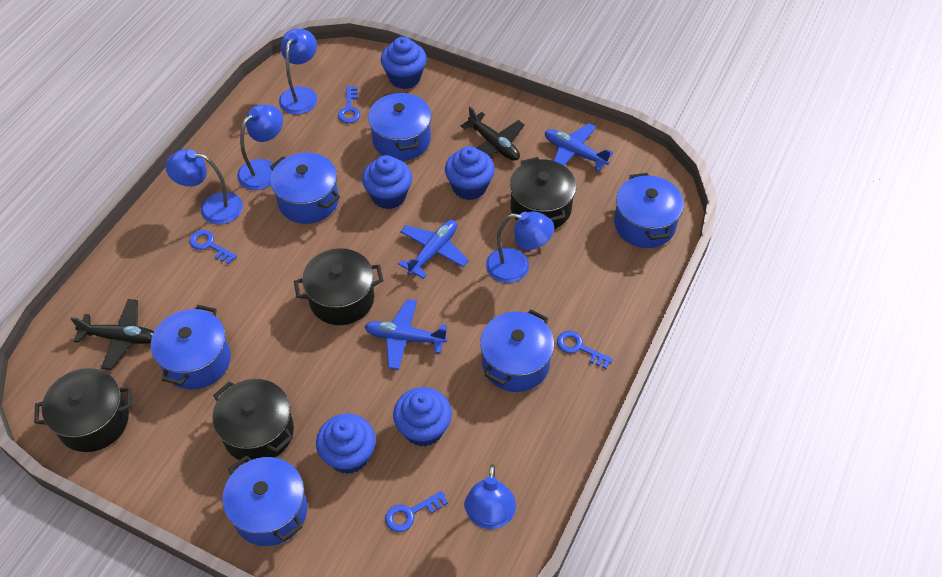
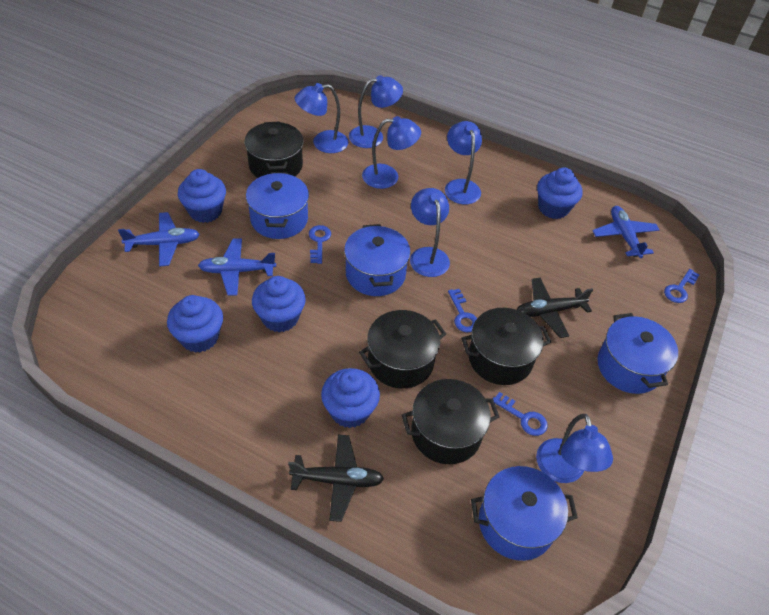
blue lamp: [165,149,243,224] [237,104,283,190] [279,29,317,115] [464,464,516,529] [486,211,554,283] = 5 -> [295,83,348,153] [349,75,403,148] [362,116,421,189] [410,188,450,277] [445,121,482,204] [536,414,613,483] = 6
blue pot: [151,305,231,390] [222,455,307,546] [270,153,340,224] [368,91,432,161] [480,309,554,392] [614,173,684,248] = 6 -> [246,172,309,239] [344,224,410,296] [471,466,578,561] [597,313,678,394] = 4

